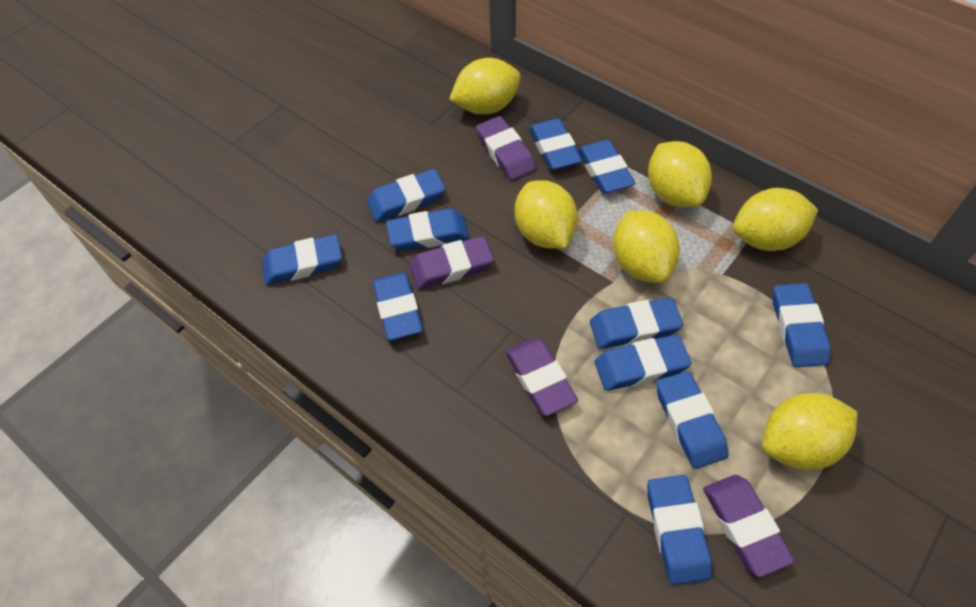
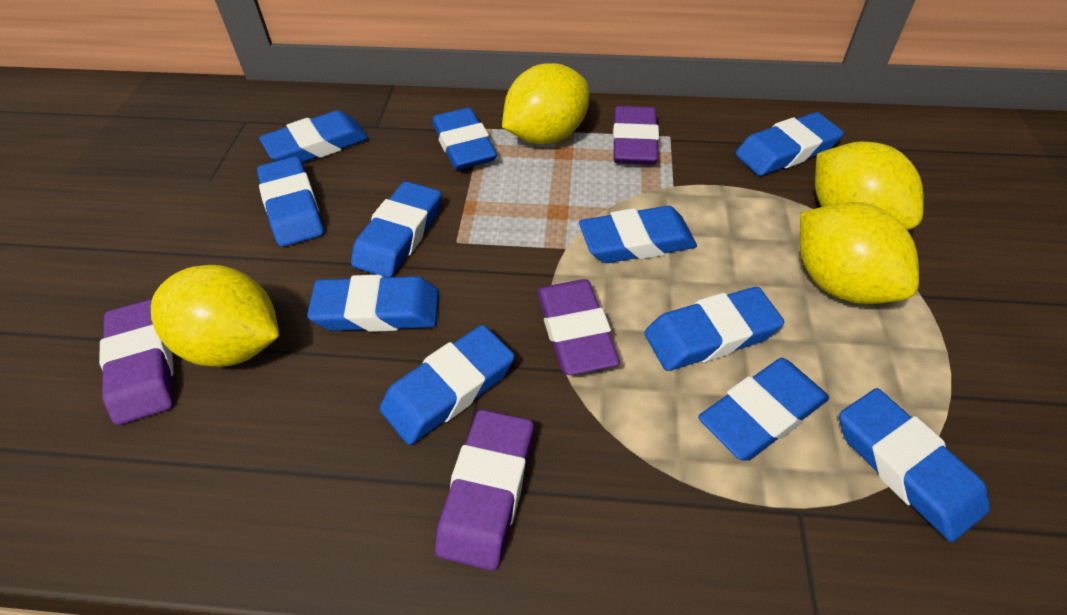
yellow lemon: [449,58,521,115] [514,180,578,249] [613,210,680,283] [648,141,712,207] [733,188,818,251] [762,393,857,470] = 6 -> [151,265,279,367] [502,63,589,144] [800,202,919,304] [815,141,924,230] = 4

